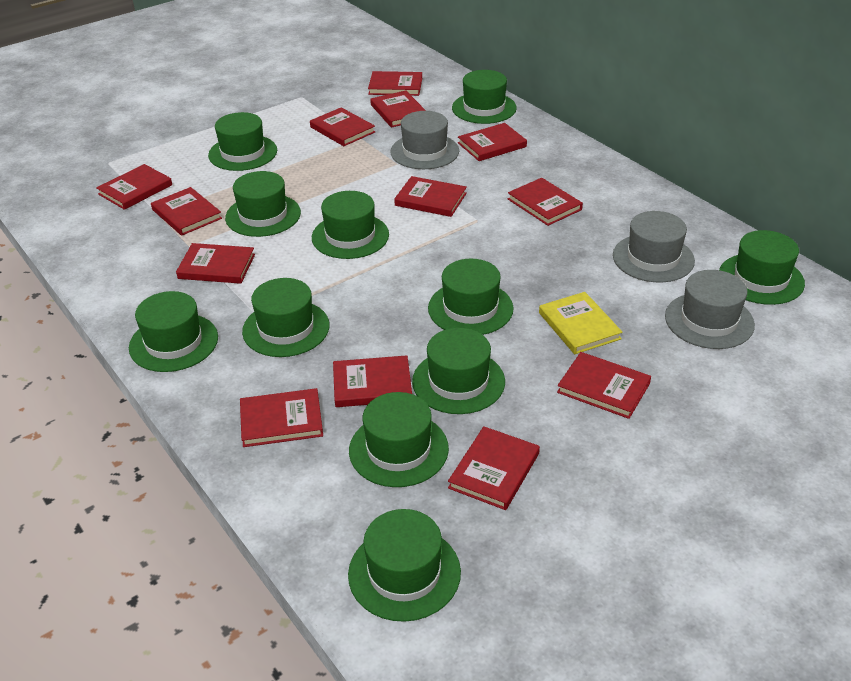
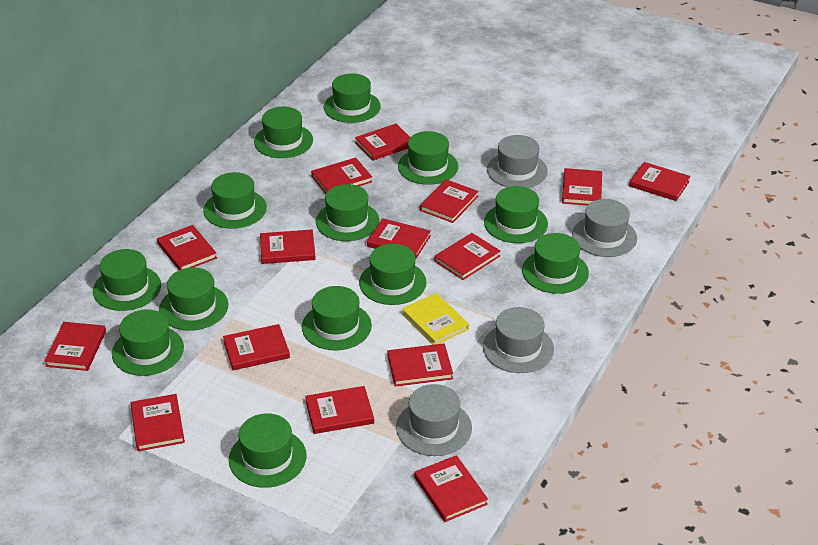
green hat: [129,291,218,372] [208,112,277,171] [225,171,301,237] [242,278,330,357] [312,191,389,259] [348,509,461,622] [349,392,449,487] [412,328,505,414] [428,259,514,335] [452,70,517,124] [719,230,805,305] = 11 -> [93,249,161,311] [112,310,184,376] [159,267,228,331] [203,172,267,229] [229,413,307,488] [254,107,313,158] [302,286,372,351] [316,184,379,241] [324,73,381,123] [359,244,427,305] [398,131,458,185] [484,186,548,243] [522,233,589,294] = 13
grey hat: [390,111,459,169] [613,211,695,282] [665,270,755,349] = 3 -> [396,384,472,456] [483,307,554,373] [487,135,548,188] [572,199,637,257] = 4
red book: [96,164,172,210] [151,187,222,236] [176,243,255,284] [240,388,323,447] [310,107,375,146] [333,355,412,407] [368,71,422,96] [370,91,426,128] [394,176,467,217] [448,426,540,510] [458,123,527,161] [508,178,583,226] [557,352,651,419] = 13 -> [44,322,106,371] [130,394,185,451] [157,225,217,270] [223,324,290,370] [260,230,316,264] [305,386,374,434] [311,158,372,194] [355,124,410,161] [367,218,431,259] [387,343,453,387] [414,455,488,522] [420,179,479,223] [434,233,501,280] [562,168,602,205] [629,162,691,201] = 15

